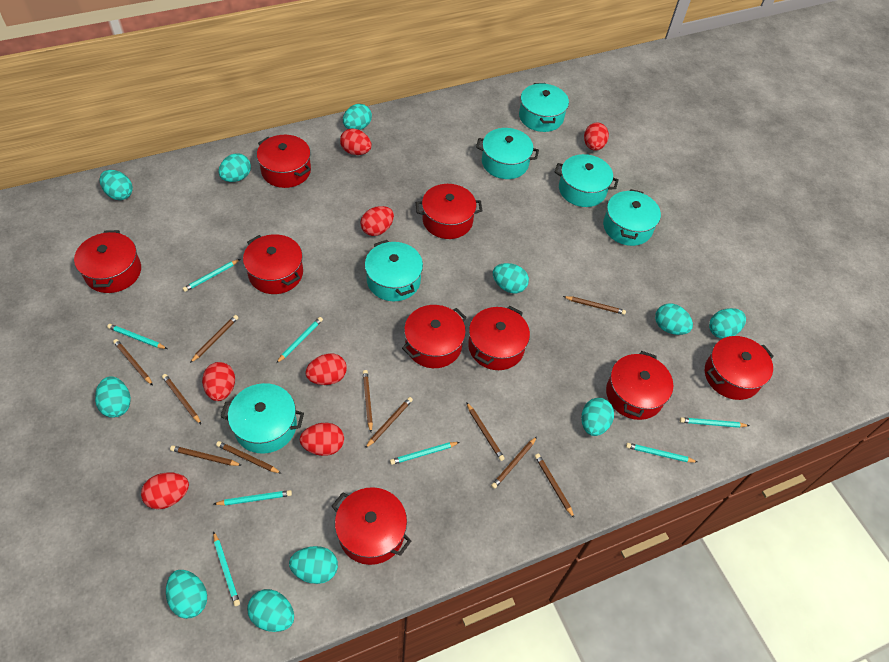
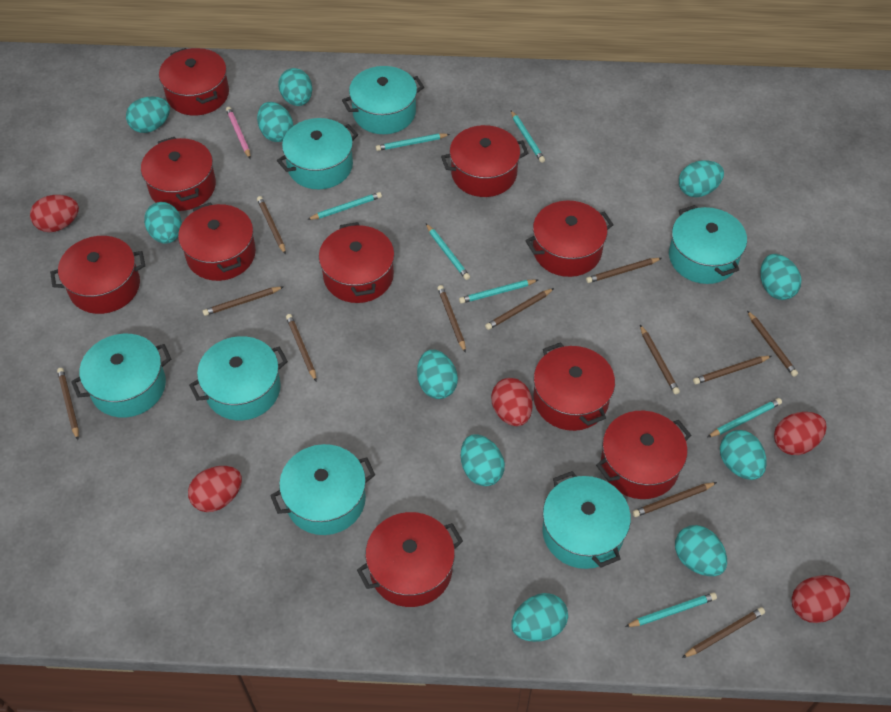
brown pencil: [113,339,153,385] [162,374,201,424] [170,445,242,466] [190,315,239,363] [216,441,282,474] [363,370,373,432] [365,397,413,448] [466,402,505,461] [491,437,537,489] [535,453,575,519] [563,296,626,315] = 11 -> [57,368,79,440] [203,287,283,316] [257,196,286,255] [286,314,317,382] [437,285,466,353] [485,288,554,330] [586,258,662,283] [632,482,717,517] [640,325,680,395] [682,607,765,658] [693,356,772,384] [747,311,798,377] = 12
pink pencil: none = 0 -> [226,107,251,159] = 1
red egg: [141,472,189,509] [202,362,235,401] [300,423,344,456] [305,353,347,385] [340,128,372,155] [360,206,394,236] [584,122,609,151] = 7 -> [30,195,79,232] [188,466,242,512] [491,378,533,426] [774,412,827,455] [792,575,850,623] = 5
red pot: [74,230,141,293] [243,234,303,294] [257,135,311,188] [332,487,411,565] [402,305,467,368] [416,184,482,239] [468,306,530,370] [606,351,673,420] [705,336,774,400] = 9 -> [50,236,145,314] [141,137,216,211] [159,48,229,116] [178,202,256,281] [319,222,395,303] [357,512,463,607] [441,125,528,197] [525,201,614,277] [533,342,615,431] [596,411,691,499] = 10
turquoise pencil: [107,324,167,349] [183,259,240,292] [213,531,240,606] [214,490,292,506] [277,317,323,363] [390,442,460,465] [626,443,697,463] [680,417,749,428] = 8 -> [307,192,382,220] [376,133,450,151] [426,224,470,280] [459,279,538,304] [511,111,545,163] [625,592,717,627] [708,398,782,437] = 7
turquoise pot: [220,383,304,454] [365,240,423,301] [476,128,539,179] [519,83,569,132] [554,154,619,207] [603,189,661,246] = 6 -> [71,334,171,418] [189,336,288,420] [270,444,375,535] [277,118,358,189] [342,66,424,134] [542,471,631,569] [669,205,747,284] = 7

